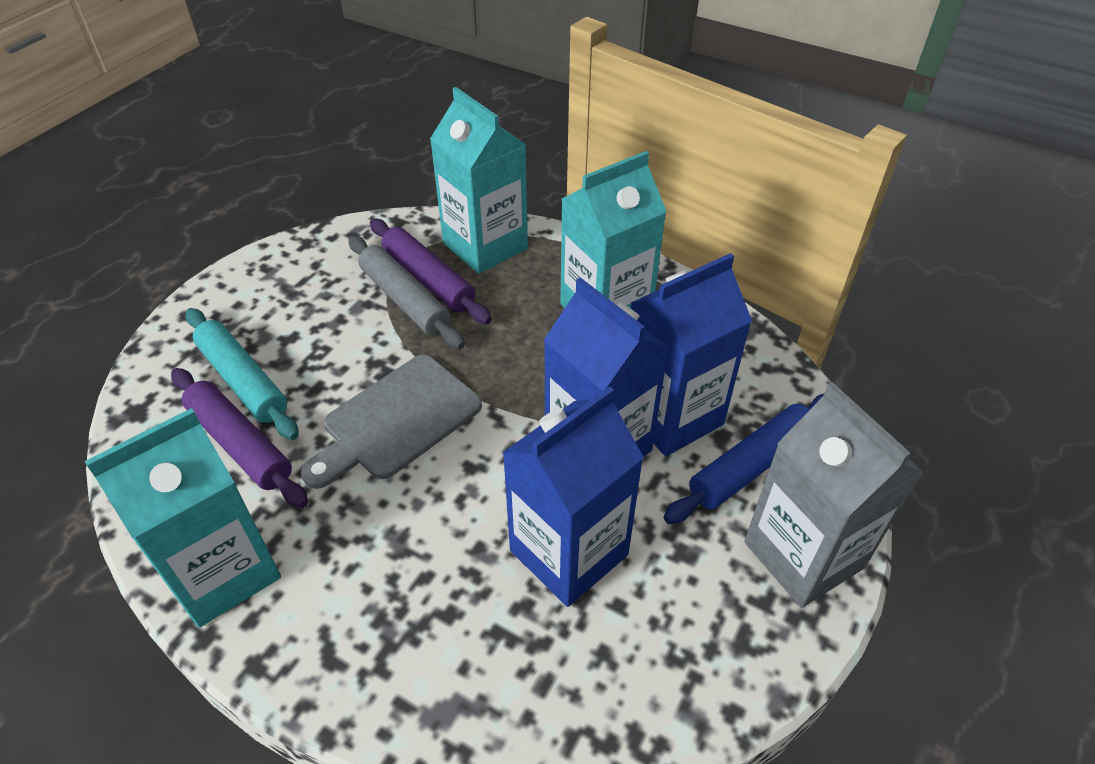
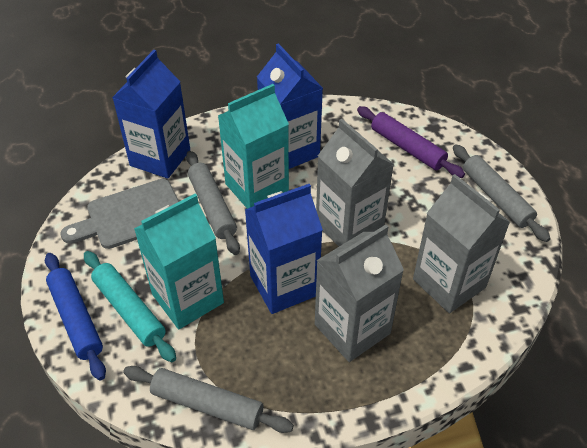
grey carton: [744,382,923,608] = 1 -> [315,225,404,362] [316,119,394,247] [413,174,510,313] = 3
grey rolling pin: [348,235,465,349] = 1 -> [123,366,294,433] [186,151,240,255] [453,144,551,242] = 3
purple rolling pin: [171,368,308,508] [370,219,492,324] = 2 -> [357,106,465,178] = 1
turquoise carton: [85,408,281,627] [430,87,528,274] [560,151,667,308] = 3 -> [134,194,224,329] [218,84,289,209] = 2

